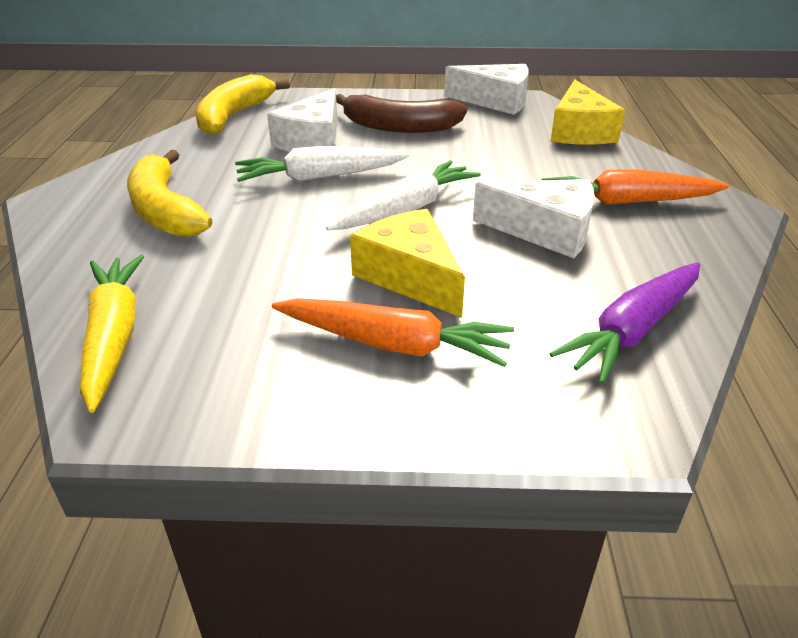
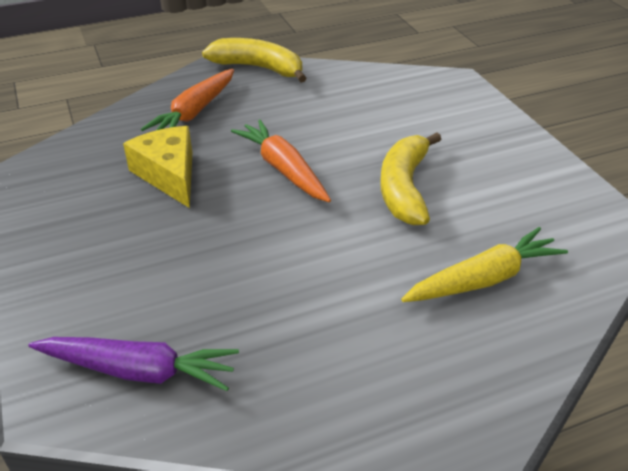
brown banana: [336,94,467,133] = 1 -> none = 0
white carrot: [235,146,409,182] [326,160,481,230] = 2 -> none = 0
white cheese: [267,88,338,152] [444,64,529,115] [473,179,595,258] = 3 -> none = 0
yellow cheese: [350,209,465,318] [550,80,625,145] = 2 -> [123,126,192,208] = 1

